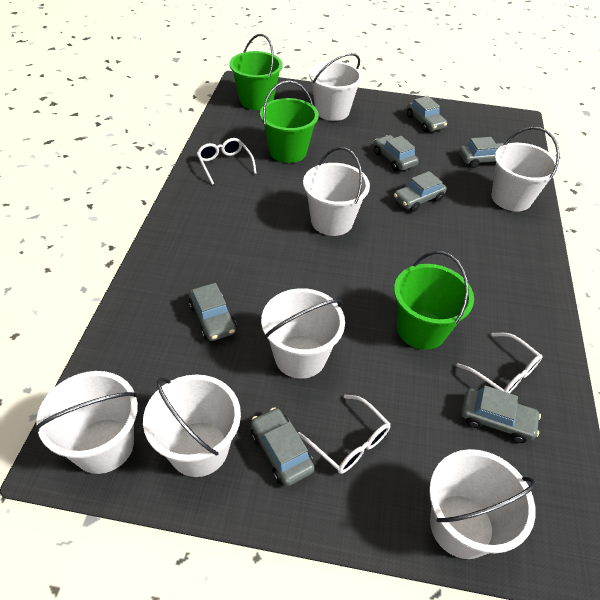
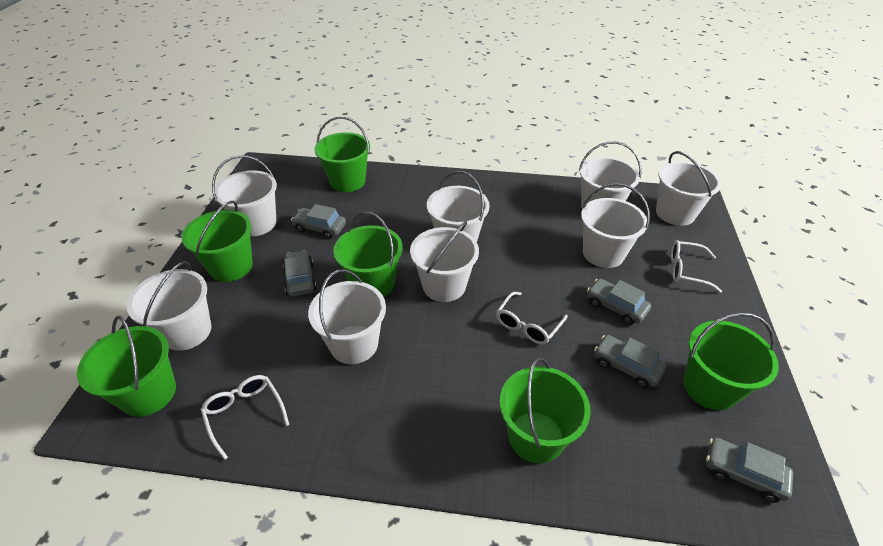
green bucket: [230,34,283,110] [260,80,319,163] [394,251,474,350] = 3 -> [77,316,176,417] [182,201,253,282] [315,117,370,192] [333,212,403,297] [500,357,591,463] [683,312,779,410] = 6
grey car: [189,283,237,341] [251,407,315,486] [374,135,419,171] [394,171,447,212] [407,96,447,132] [459,137,504,168] [461,385,541,443] = 7 -> [283,250,317,297] [291,204,346,239] [587,278,651,325] [594,335,666,388] [706,437,793,503] = 5
white bucket: [35,371,138,474] [143,374,241,477] [261,288,345,379] [303,147,370,236] [309,53,363,121] [429,449,536,559] [491,127,560,211] = 7 -> [126,261,212,351] [212,155,277,236] [308,269,386,364] [410,221,479,302] [427,171,490,242] [579,141,642,208] [581,183,650,268] [656,151,721,226] = 8

